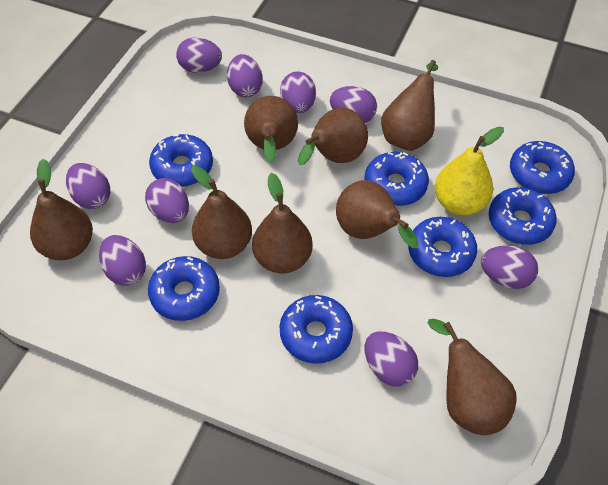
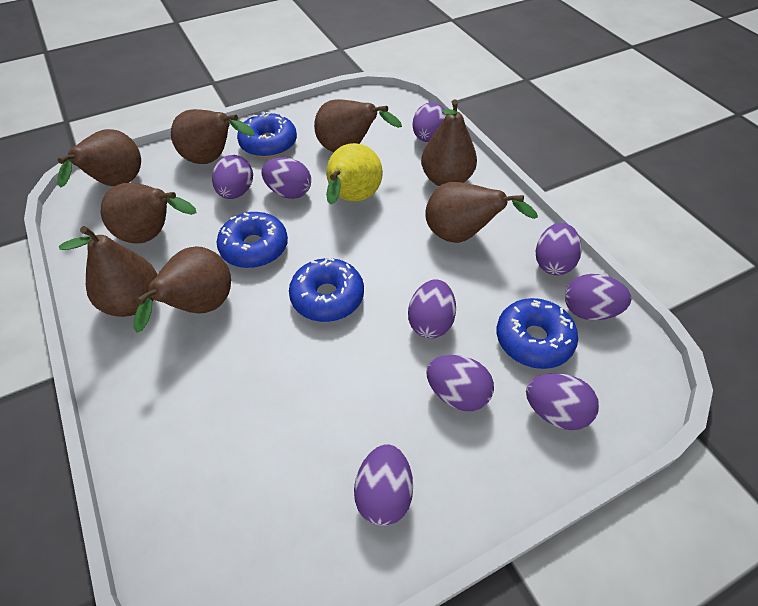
blue donut: [148,256,220,321] [149,134,213,187] [280,295,353,364] [365,152,429,206] [408,217,477,277] [489,187,557,245] [510,141,575,194] = 7 -> [217,212,288,268] [237,112,297,158] [289,258,364,322] [497,298,578,369] = 4

